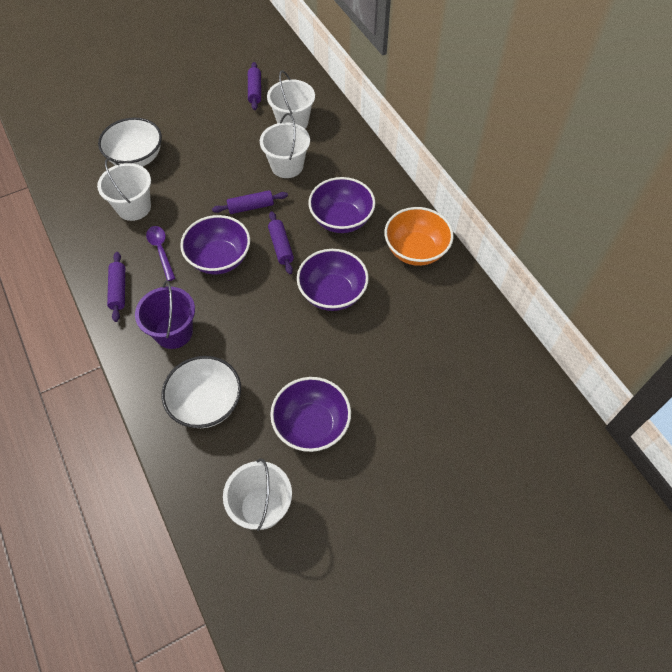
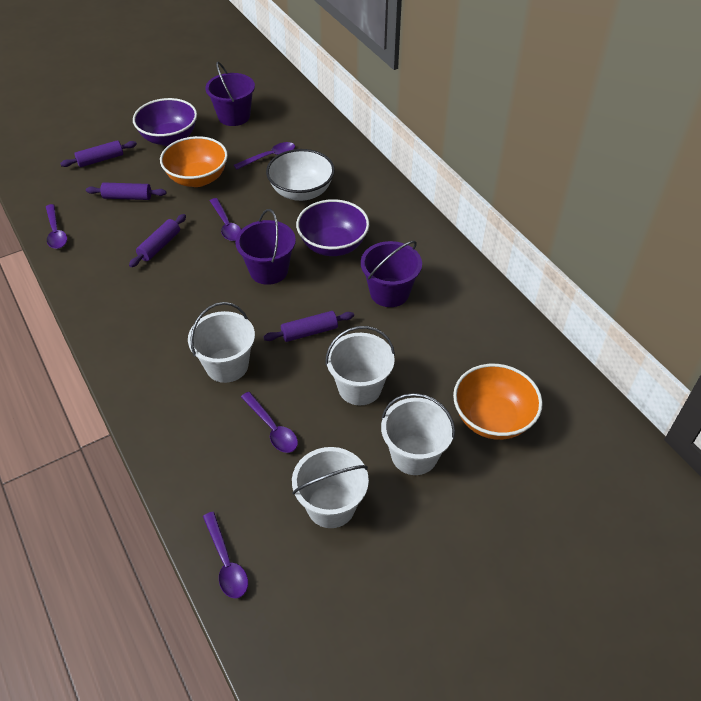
orange bowl: [384,207,454,266] = 1 -> [160,136,228,187] [453,364,543,440] = 2
purple bowl: [180,215,250,274] [270,377,351,452] [297,249,369,311] [308,177,375,233] = 4 -> [133,98,197,146] [296,199,369,256] = 2
purple bucket: [135,281,195,349] = 1 -> [205,62,255,126] [235,209,296,285] [361,241,422,307] = 3
purple spoon: [146,226,176,281] = 1 -> [46,204,67,249] [203,512,248,599] [210,198,241,241] [234,142,295,170] [241,392,298,453] = 5
white bowl: [98,118,162,167] [162,356,241,428] = 2 -> [266,149,335,201] = 1

